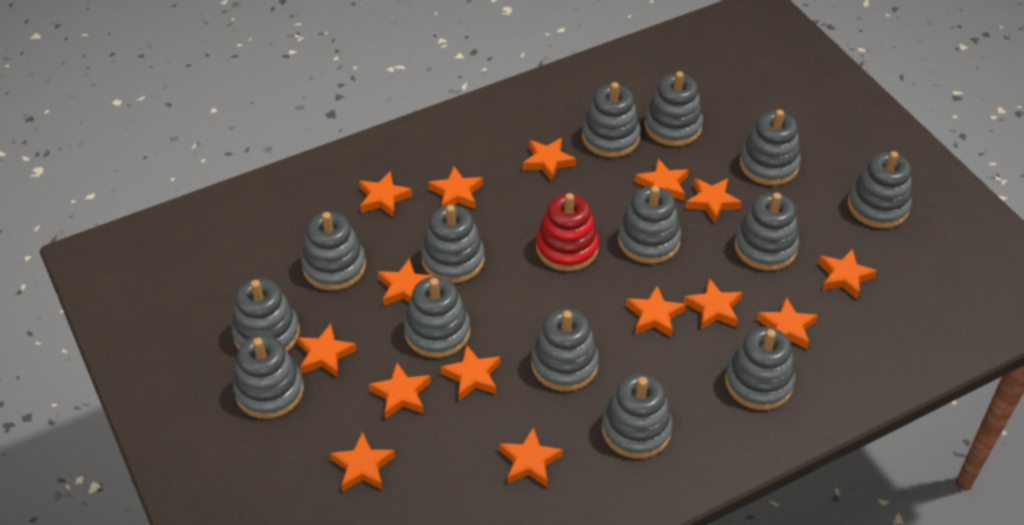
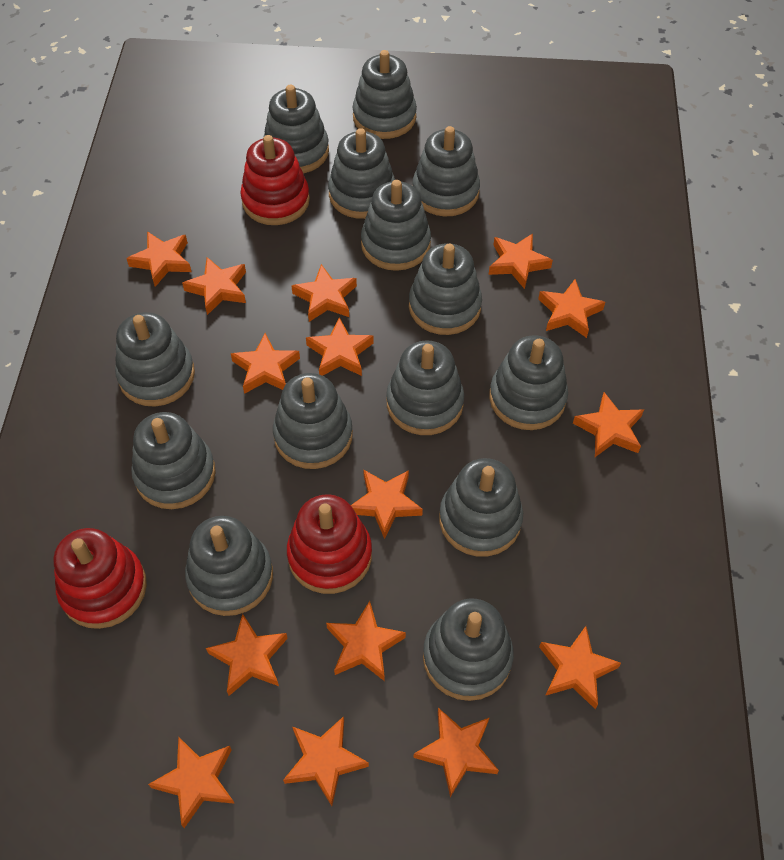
red stacking toy: [536,193,599,271] = 1 -> [54,528,147,629] [240,135,310,225] [287,494,372,594] = 3

